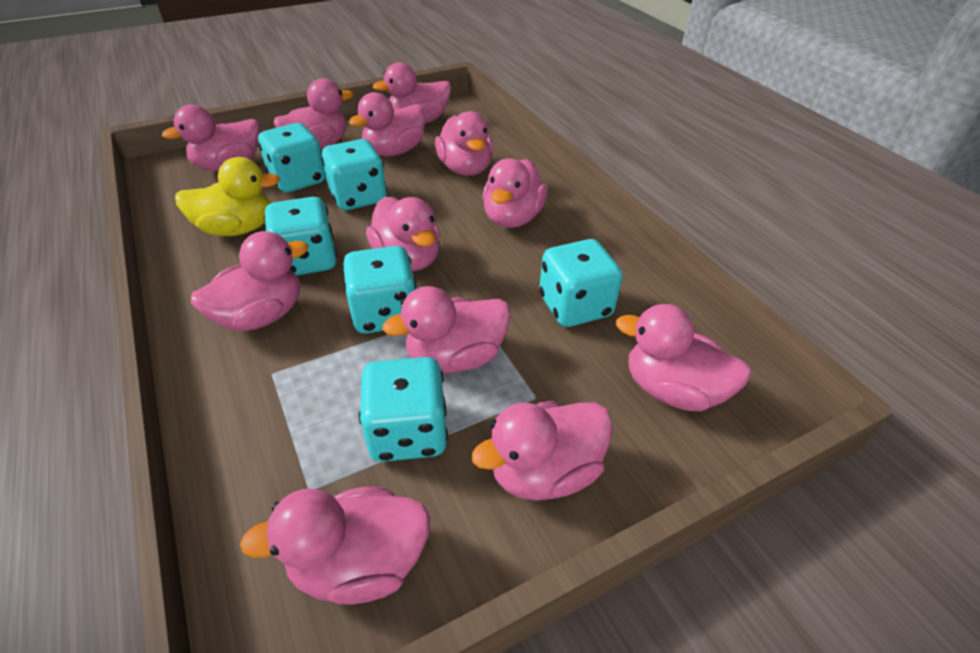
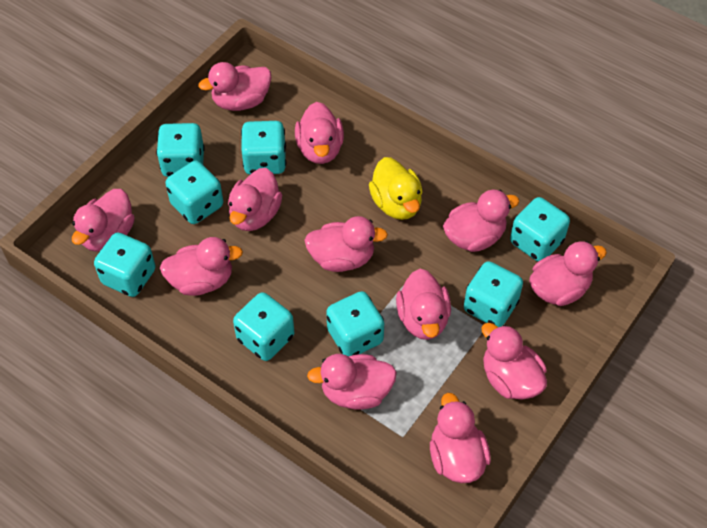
turquoise dice: [258,123,326,192] [264,197,337,276] [321,139,387,210] [342,246,416,334] [359,357,448,462] [539,239,623,327] = 6 -> [94,233,156,297] [156,123,205,177] [165,161,223,224] [233,292,294,361] [241,121,286,174] [326,291,384,356] [464,261,523,327] [510,197,570,262] = 8

